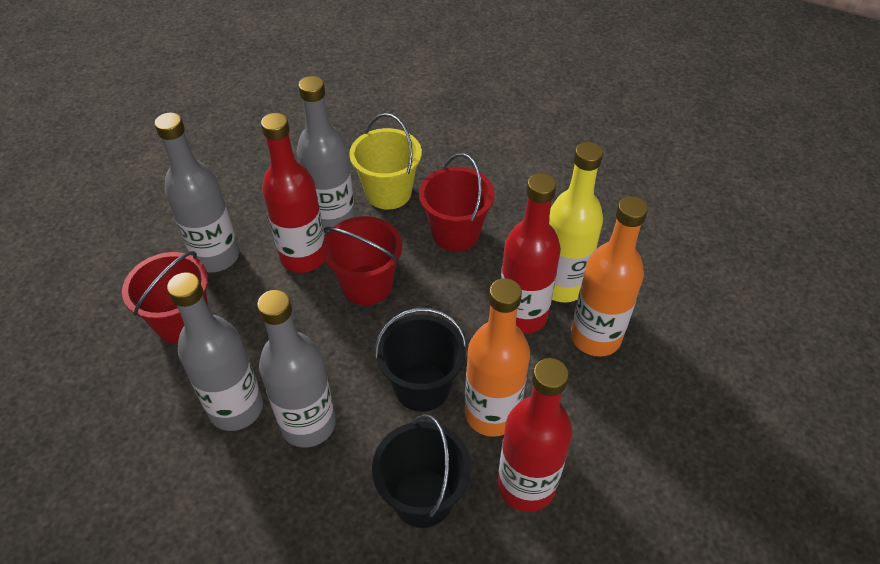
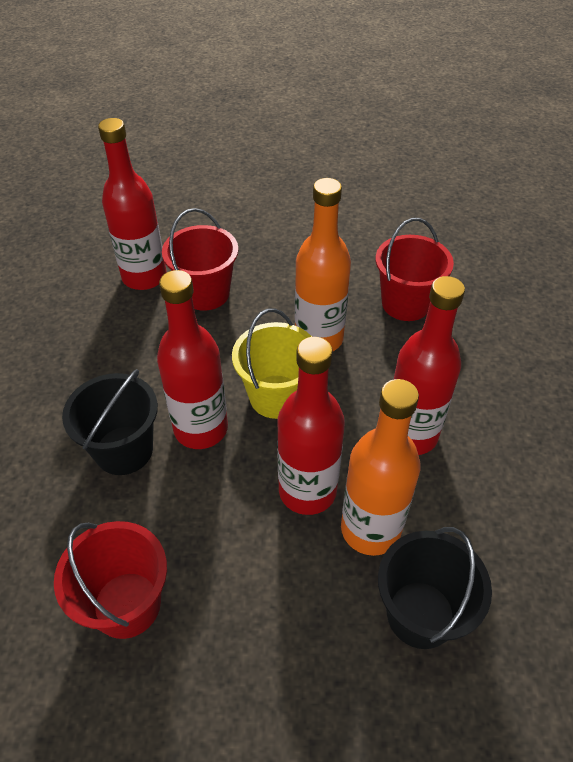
grey bottle: [154,113,239,272] [167,272,263,431] [257,290,336,448] [297,76,356,235] = 4 -> none = 0
red bottle: [261,113,325,273] [498,358,572,512] [501,173,561,334] = 3 -> [98,118,167,290] [157,270,228,449] [277,337,345,515] [393,276,465,455] = 4
yellow bottle: [549,142,603,302] = 1 -> none = 0

